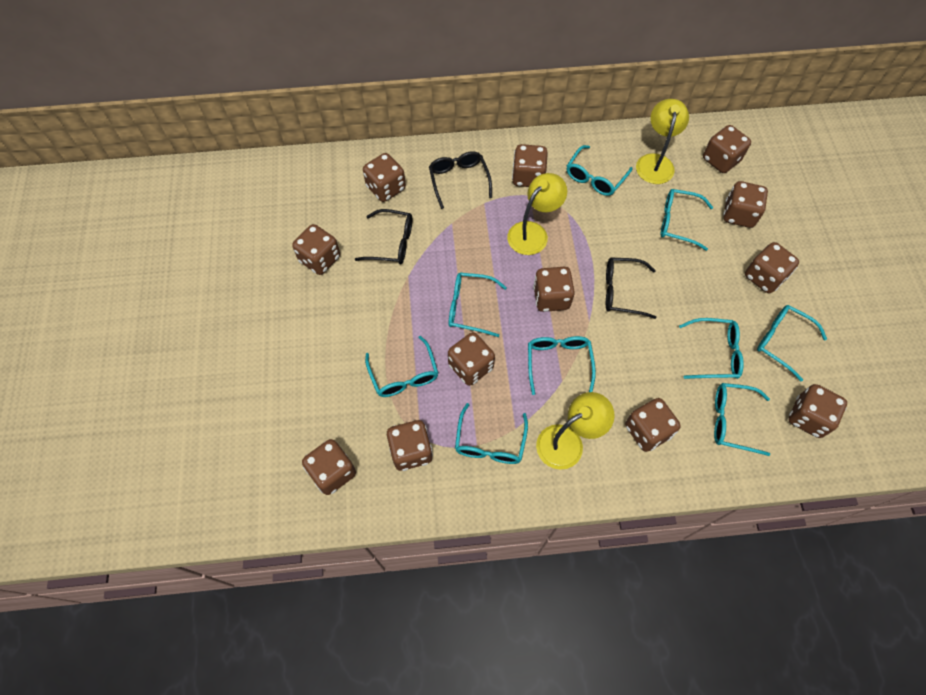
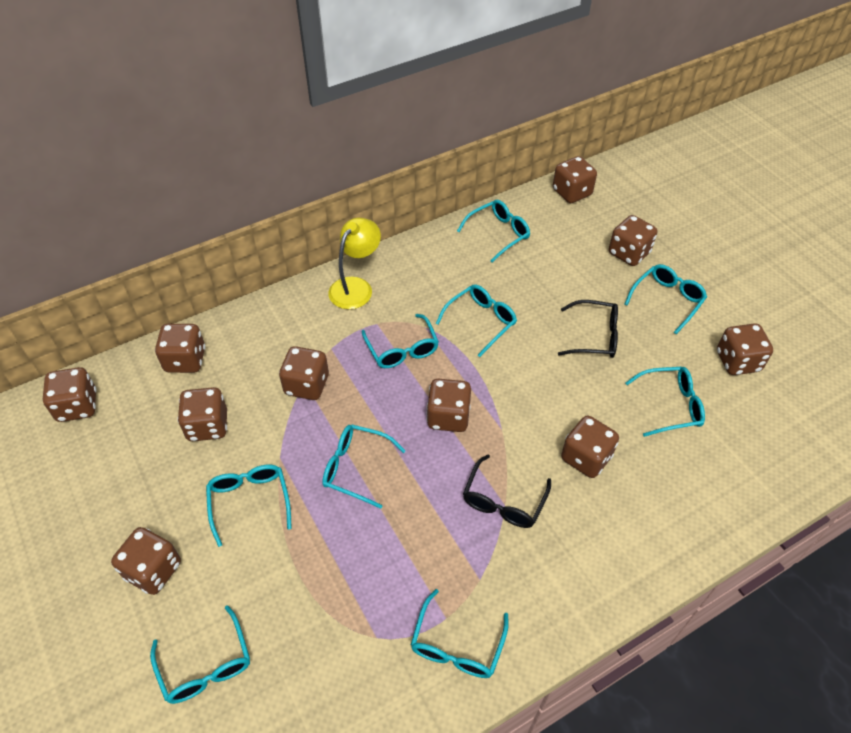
black glasses: [355,209,412,264] [429,151,492,209] [606,258,657,319] = 3 -> [463,454,551,528] [558,300,618,358] = 2
brown dice: [292,224,340,275] [302,439,356,495] [363,153,406,202] [387,420,433,471] [448,332,495,386] [512,144,548,187] [533,267,575,312] [625,398,681,452] [703,125,751,173] [723,181,768,228] [745,242,799,293] [789,384,847,438] = 12 -> [43,367,97,422] [111,527,181,595] [155,324,206,373] [177,387,227,441] [279,346,329,400] [427,379,471,432] [553,156,597,203] [561,416,619,478] [609,215,657,266] [717,323,773,375] = 10
yellow lamp: [507,173,567,255] [536,392,614,470] [636,99,689,184] = 3 -> [328,218,381,309] = 1

